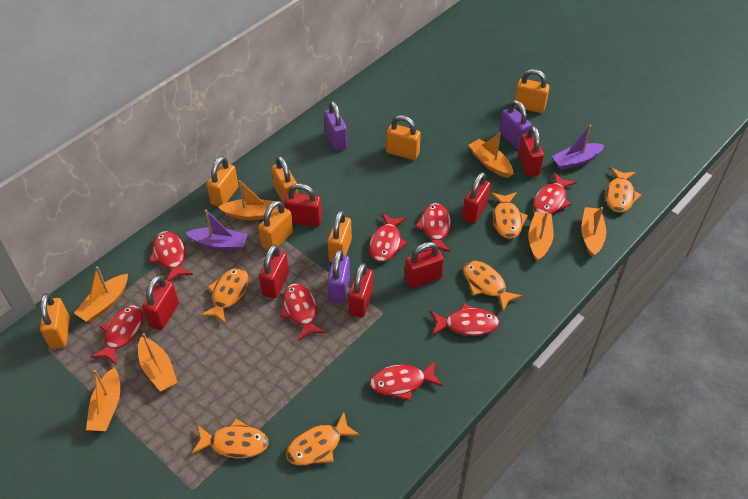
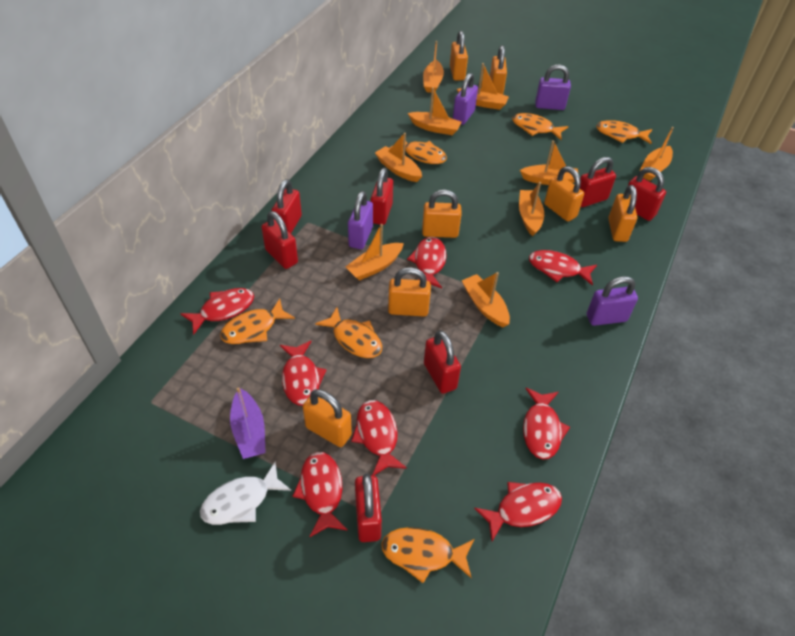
orange boat: [74,266,128,322] [86,368,120,431] [138,333,178,392] [218,180,278,220] [468,132,513,178] [528,212,554,261] [581,207,606,257] = 7 -> [346,224,404,281] [375,133,422,182] [408,87,462,135] [423,41,444,93] [457,63,509,110] [462,272,510,327] [519,182,544,236] [520,140,579,185] [640,127,674,181] = 9
purple boat: [186,210,248,251] [552,125,604,170] = 2 -> [230,387,266,459] = 1
purple padlock: [324,101,347,151] [327,249,350,304] [499,100,532,149] = 3 -> [348,191,373,249] [453,73,478,125] [535,64,571,110] [587,276,638,326] = 4
white fish: none = 0 -> [200,461,291,525] = 1

